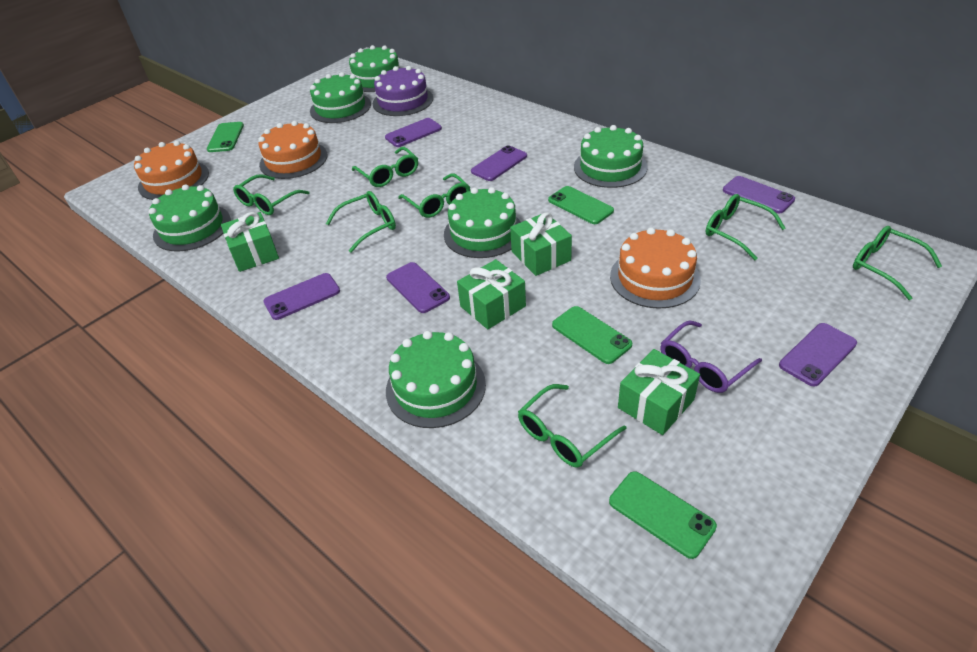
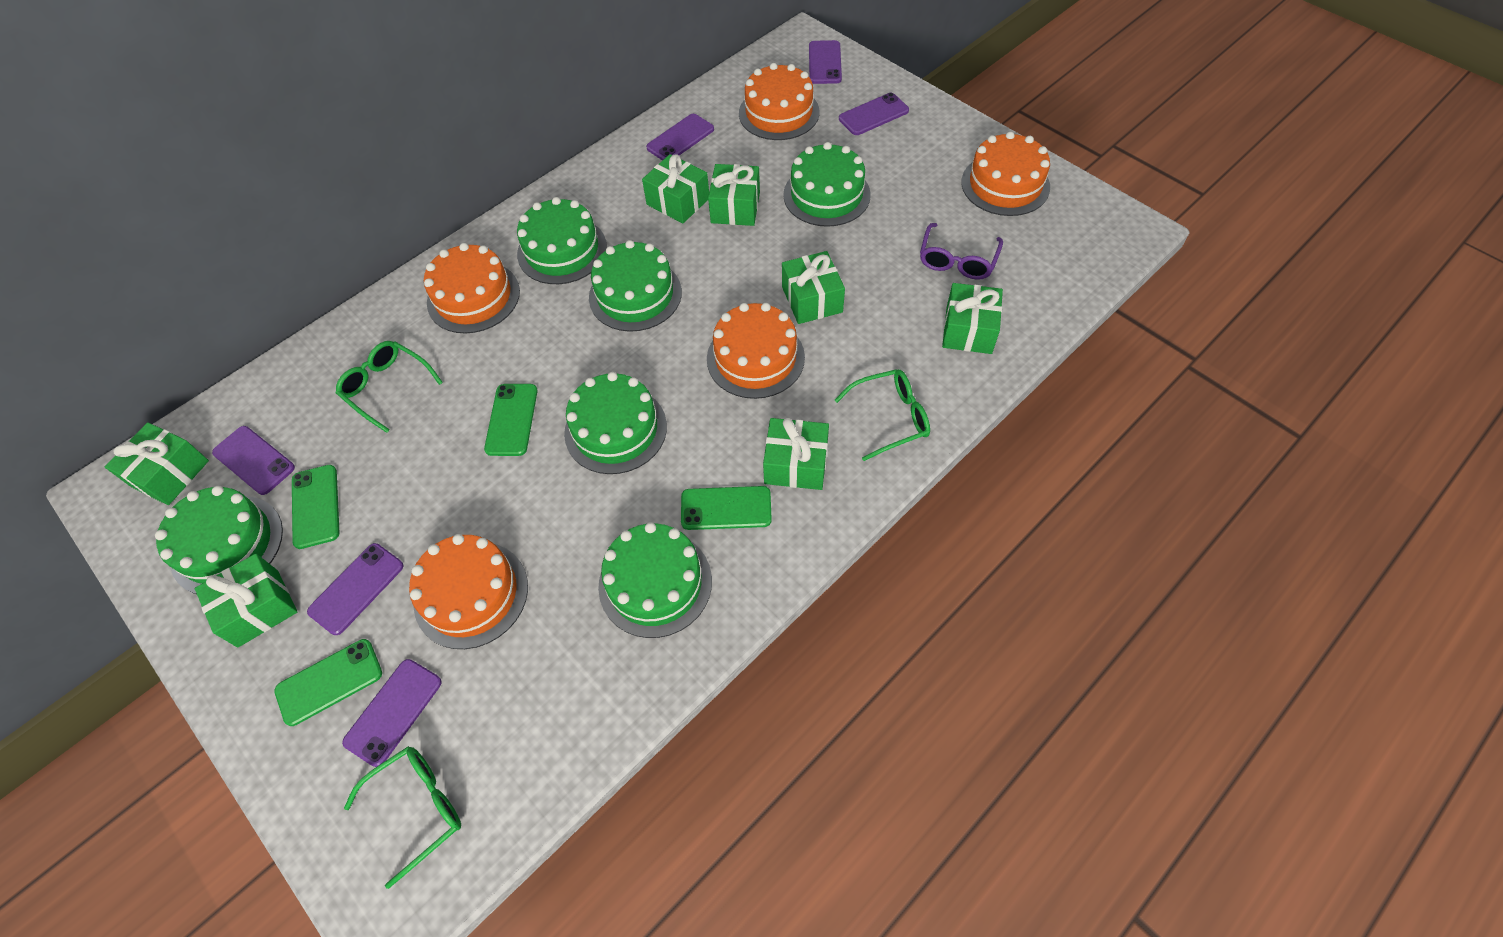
green gift: [221,212,279,272] [457,259,526,329] [510,212,572,276] [618,349,700,435] = 4 -> [105,422,209,505] [195,554,297,648] [642,154,709,223] [708,164,760,226] [763,418,829,490] [782,251,845,324] [942,283,1003,354] = 7
green glasses: [233,174,309,215] [326,191,396,253] [352,147,418,187] [398,173,470,218] [518,384,626,468] [706,194,785,260] [853,226,942,300] = 7 -> [336,341,443,433] [344,746,461,889] [835,369,930,461] = 3
orange cake: [134,141,209,200] [258,121,328,179] [610,227,701,309] = 3 -> [409,534,528,649] [424,243,520,334] [707,303,805,399] [739,63,820,140] [961,131,1050,216] = 5
purple cake: [372,66,433,116] = 1 -> none = 0

